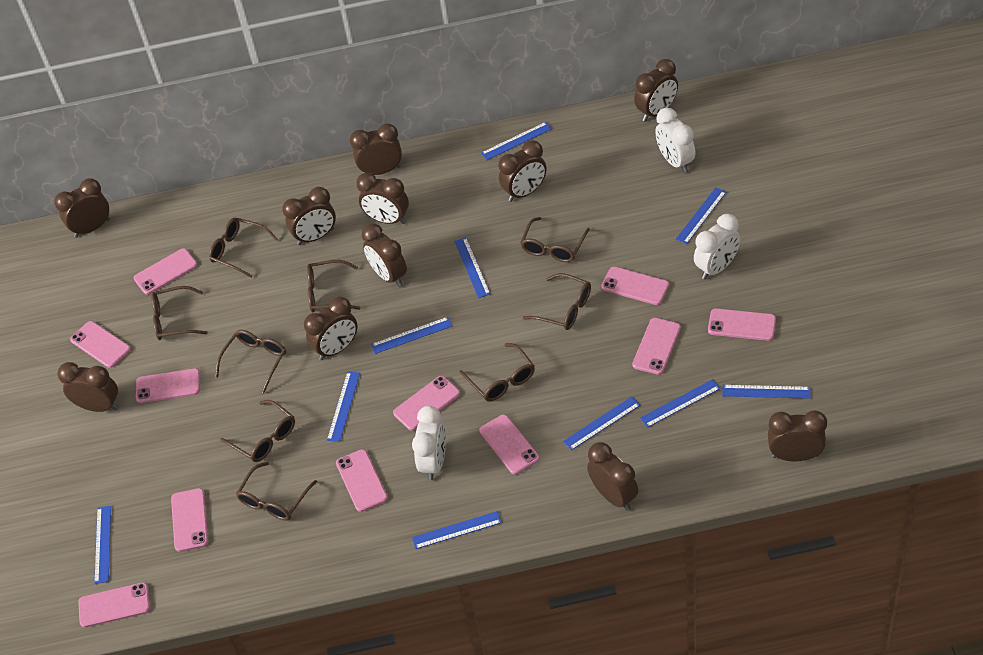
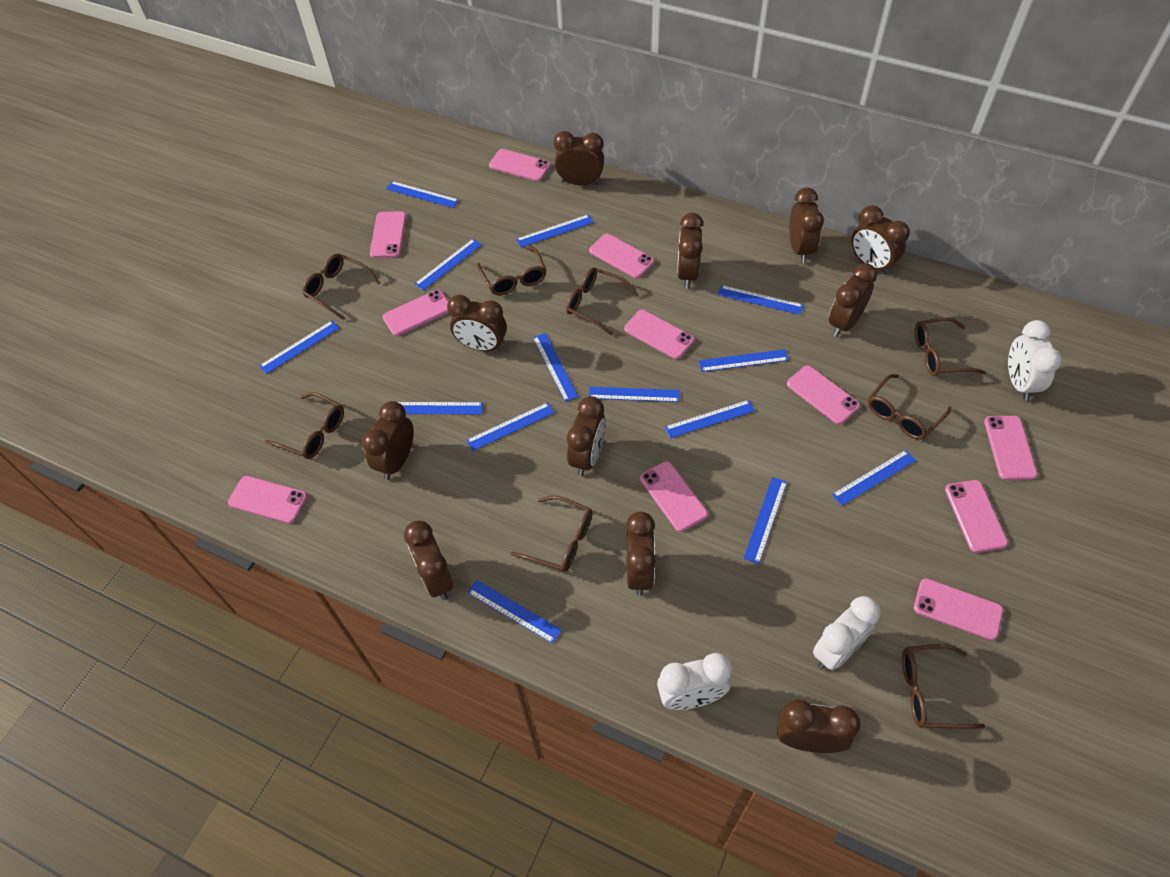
blue ruler: [94,506,111,584] [327,371,360,442] [371,317,452,354] [412,511,502,549] [454,237,490,298] [481,122,552,160] [563,397,640,450] [640,379,721,428] [676,187,726,244] [722,385,811,399] = 10 -> [259,321,339,374] [386,181,459,208] [398,402,483,414] [415,239,482,291] [466,402,555,451] [467,580,562,644] [516,214,594,248] [533,333,578,402] [589,387,680,402] [665,400,755,438] [699,349,789,372] [718,285,804,315] [743,477,787,564] [832,450,916,506] = 14
brown glasses: [151,286,208,340] [209,218,278,278] [215,330,286,394] [220,400,295,462] [236,462,317,521] [307,260,360,312] [459,343,535,401] [520,217,590,262] [523,273,591,330] = 9 -> [265,392,344,459] [302,254,380,320] [477,247,546,295] [510,496,592,572] [566,267,639,336] [868,374,951,440] [902,644,985,729] [915,317,986,376] = 8

